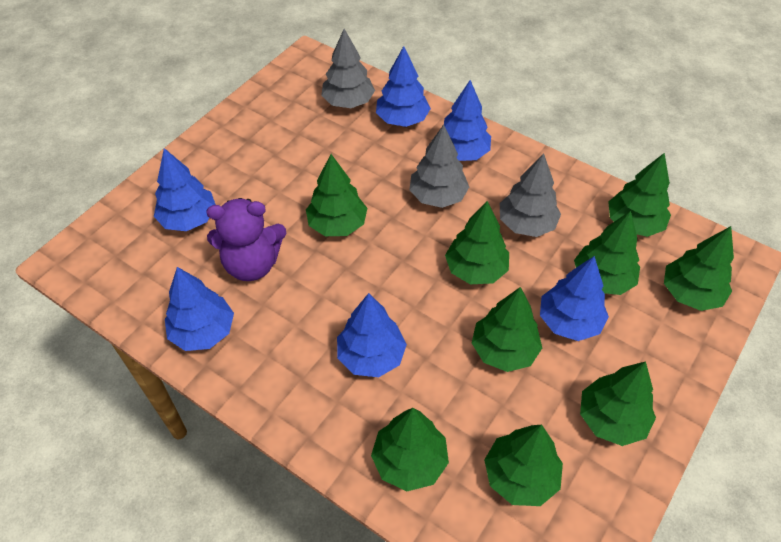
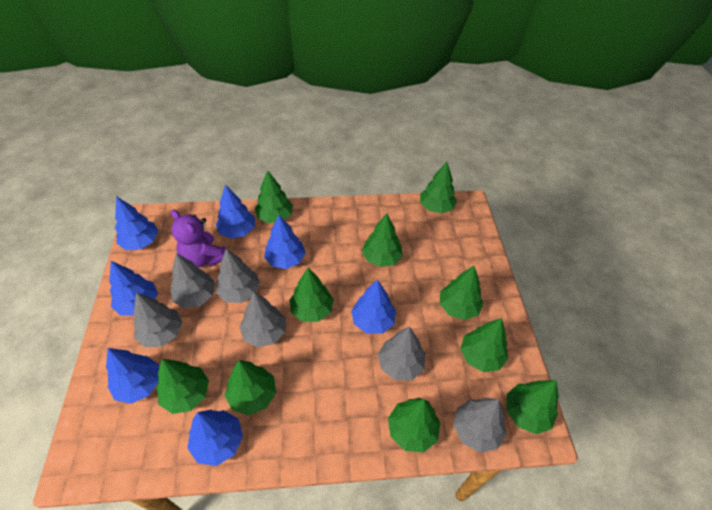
blue tree: [154,148,216,231] [165,267,234,351] [337,293,407,377] [376,46,431,127] [444,80,491,161] [540,256,609,341] = 6 -> [106,348,159,404] [109,261,158,315] [115,196,158,250] [187,410,243,466] [216,185,255,238] [264,215,306,269] [351,280,396,334] = 7
green tree: [306,154,367,236] [371,408,449,491] [445,201,509,284] [472,287,542,372] [484,425,563,506] [574,211,640,295] [580,361,656,446] [608,153,671,237] [664,226,734,311] = 9 -> [157,359,209,414] [225,360,276,415] [255,170,293,223] [289,268,334,322] [362,213,403,267] [388,398,440,452] [420,162,457,213] [440,266,484,320] [460,318,508,372] [506,380,559,434] = 10
grey tree: [321,29,375,108] [409,125,469,208] [500,153,561,237] = 3 -> [133,292,183,347] [170,253,215,308] [216,249,260,303] [239,292,286,347] [378,326,426,380] [453,398,506,453] = 6

